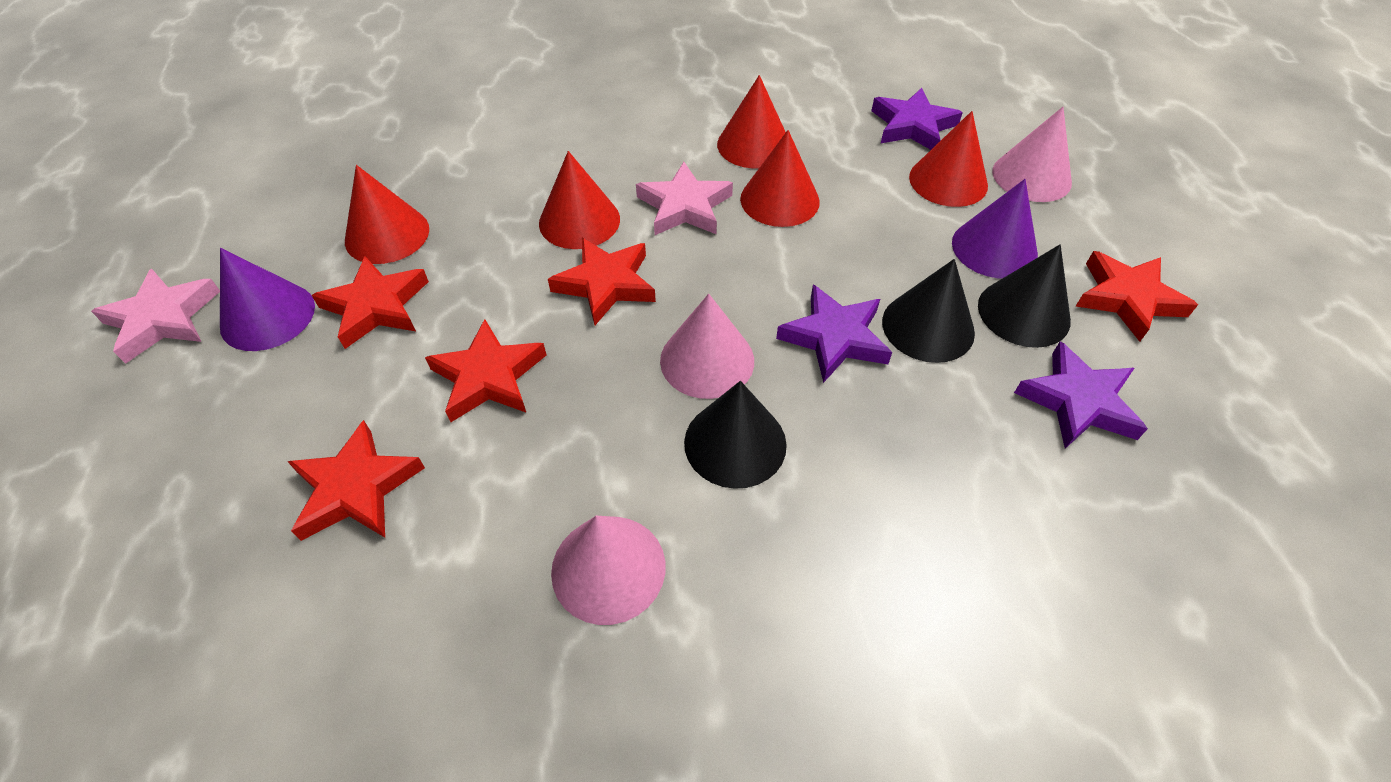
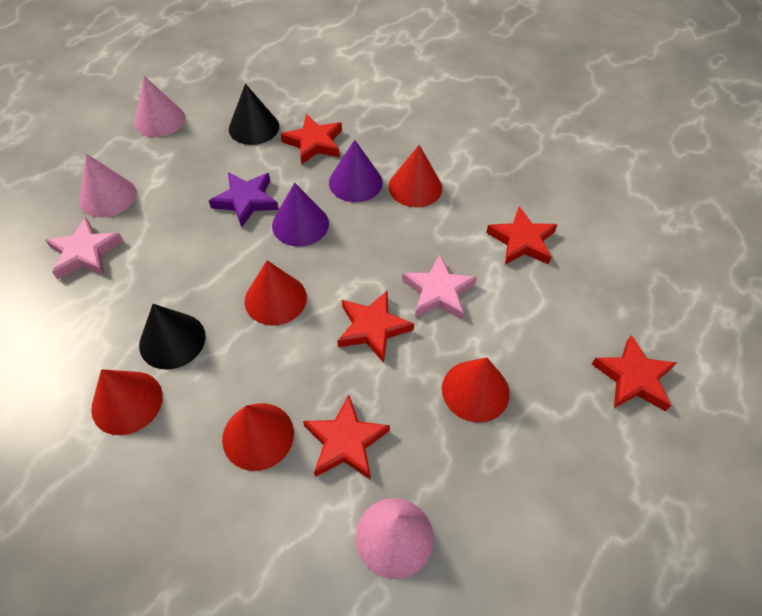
black cone: [684,381,787,489] [882,259,975,363] [978,244,1071,348] = 3 -> [139,304,205,369] [229,84,279,145] = 2
purple star: [776,285,892,383] [871,88,963,150] [1014,341,1148,449] = 3 -> [209,172,279,228] = 1

